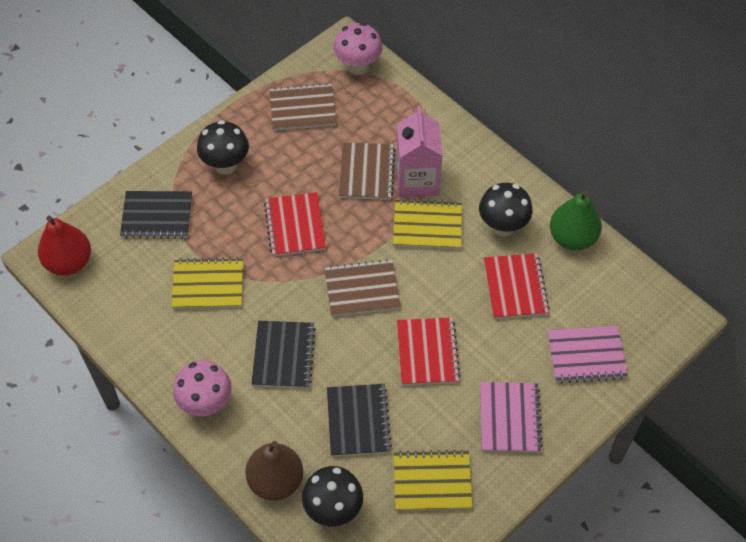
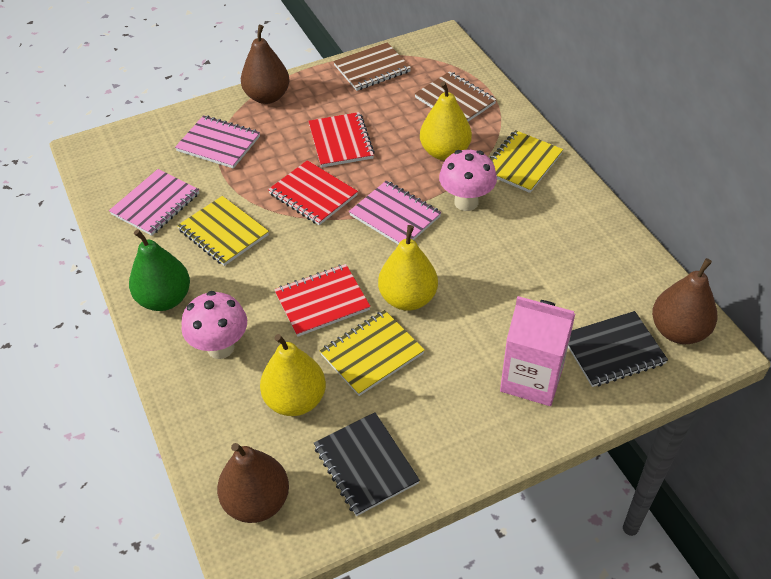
black mushroom: [197,120,249,175] [302,466,363,527] [479,183,533,236] = 3 -> none = 0
black notebook: [120,191,192,239] [251,321,316,388] [327,384,392,457] = 3 -> [314,412,420,516] [568,311,668,387] = 2
brown notebook: [269,83,337,131] [325,259,401,317] [339,143,395,200] = 3 -> [333,42,411,91] [414,71,496,121] = 2
brown pear: [245,441,303,501] = 1 -> [217,443,289,523] [241,25,290,104] [652,258,717,344] = 3
pink notebook: [480,382,543,453] [548,326,628,384] = 2 -> [109,169,199,236] [175,115,260,169] [349,181,441,244] = 3
red pear: [38,216,91,275] = 1 -> none = 0
yellow pear: none = 0 -> [260,334,326,416] [378,225,438,310] [420,81,472,160] = 3

